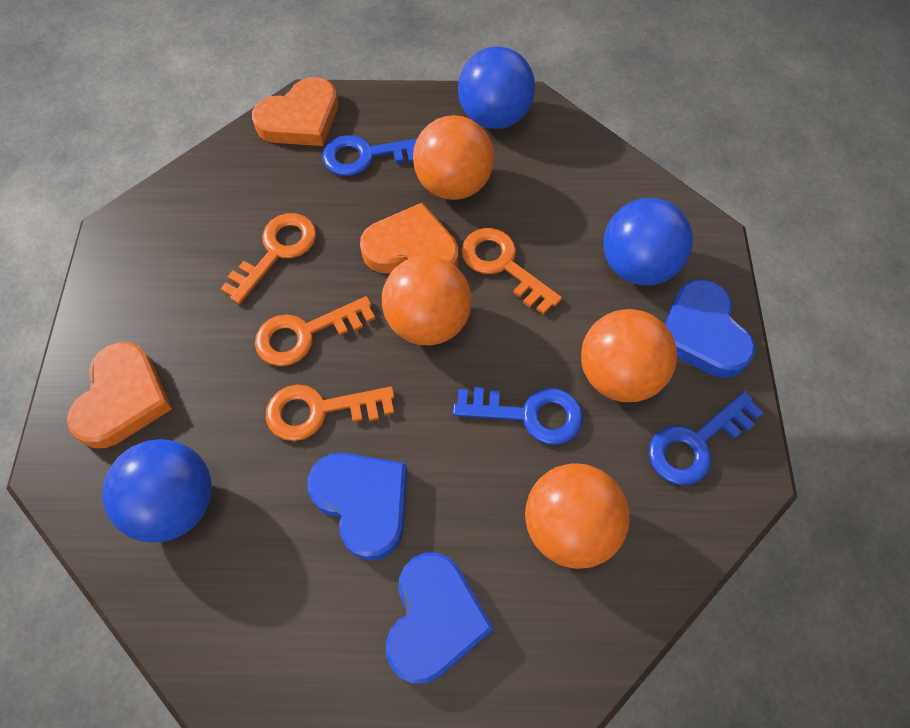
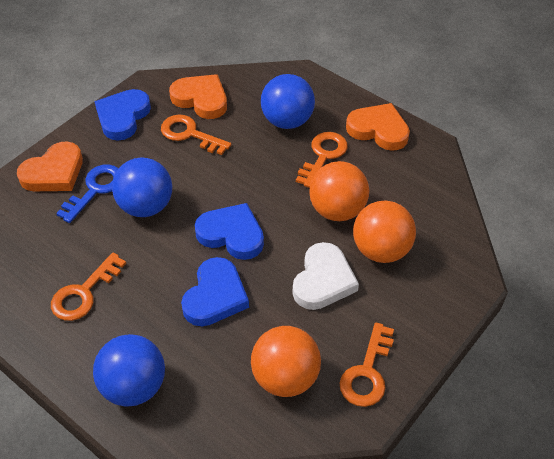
blue key: [322,135,417,176] [453,387,583,445] [649,392,763,485] = 3 -> [56,164,119,223] = 1
orange ball: [382,255,472,345] [413,115,494,200] [525,464,630,569] [581,309,677,402] = 4 -> [251,326,321,397] [309,161,369,221] [353,200,416,263] = 3
white heart: none = 0 -> [292,242,359,310] = 1

